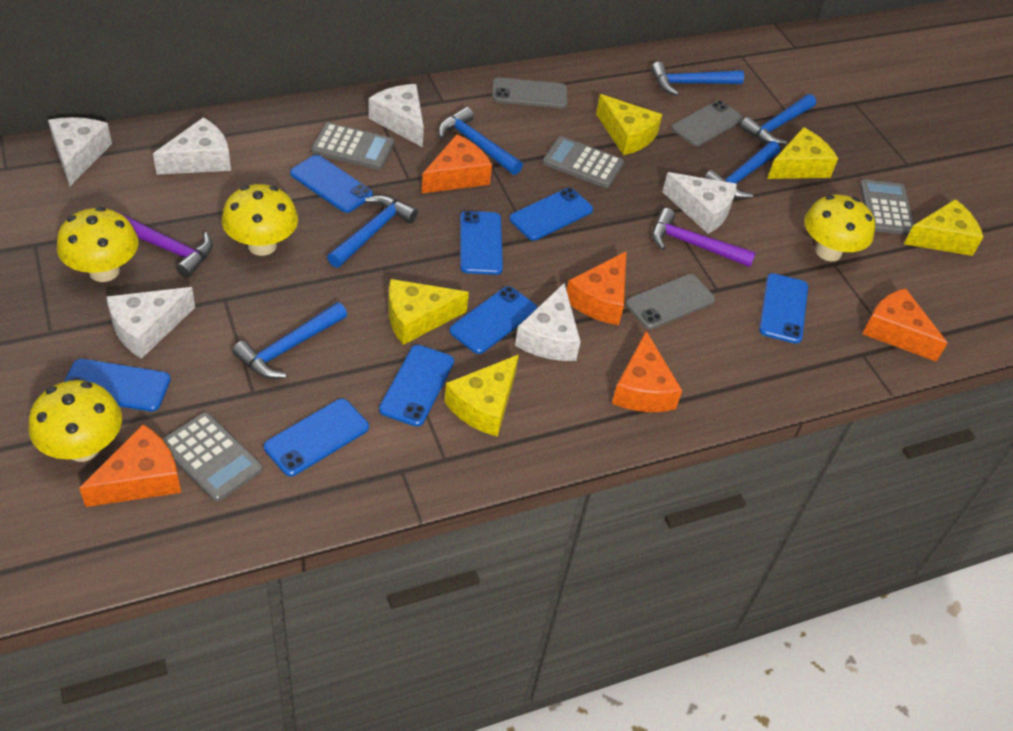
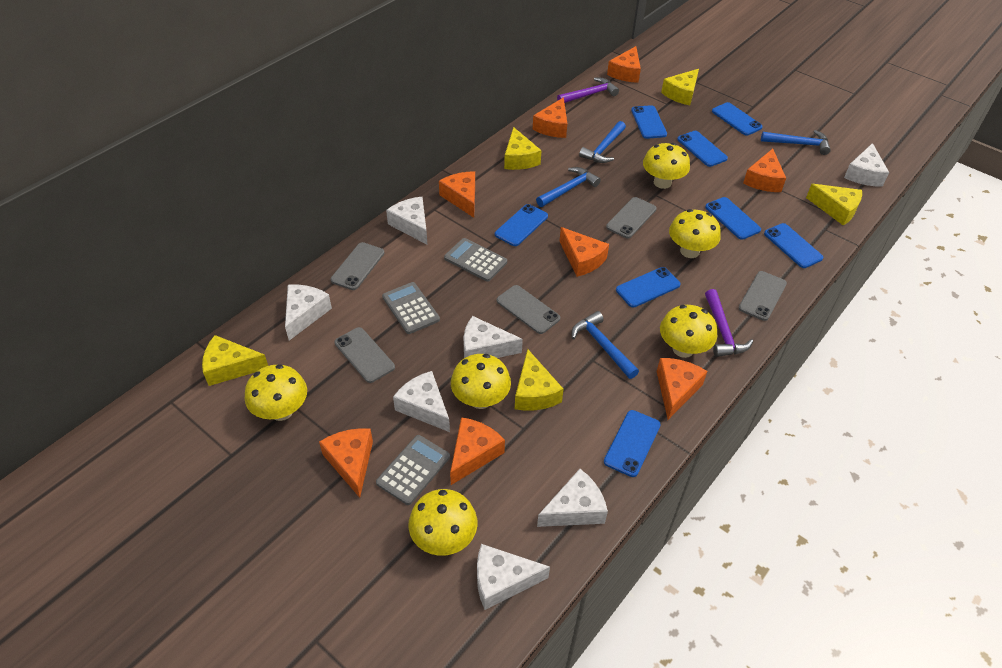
blue hammer: [232,302,347,379] [327,195,418,268] [438,107,523,175] [651,62,744,96] [704,141,780,199] [740,94,816,145] = 6 -> [536,167,601,207] [572,311,639,379] [579,121,626,163] [761,130,831,155] = 4
grey calculator: [162,412,263,502] [311,123,394,170] [542,136,624,188] [860,179,914,235] = 4 -> [376,435,450,505] [382,282,440,334] [444,238,507,282] = 3
grey phone: [492,77,567,108] [626,274,715,329] [672,100,743,146] = 3 -> [330,242,384,290] [334,327,395,383] [497,285,560,334] [606,197,657,238] [739,271,787,321] = 5
orange cheese: [79,424,181,507] [422,134,492,193] [567,252,626,325] [612,331,682,412] [863,288,948,362] = 5 -> [319,428,373,498] [439,171,475,218] [450,417,505,485] [533,97,567,138] [559,227,609,277] [607,46,641,83] [657,358,707,420] [743,149,786,192] = 8
white cheese: [48,117,112,186] [106,287,195,359] [153,117,231,175] [369,84,424,147] [515,283,581,361] [662,172,737,234] = 6 -> [285,284,332,340] [386,197,428,245] [393,371,450,432] [464,316,523,358] [477,544,550,610] [537,469,608,527] [844,143,889,187] = 7
yellow mushroom: [28,380,122,462] [57,207,139,282] [222,184,298,256] [804,195,875,261] = 4 -> [245,364,307,421] [409,489,478,556] [451,354,511,409] [643,143,690,189] [660,305,717,358] [669,209,721,258] = 6

